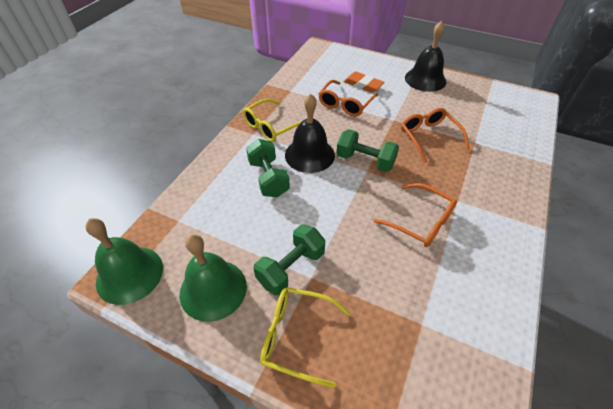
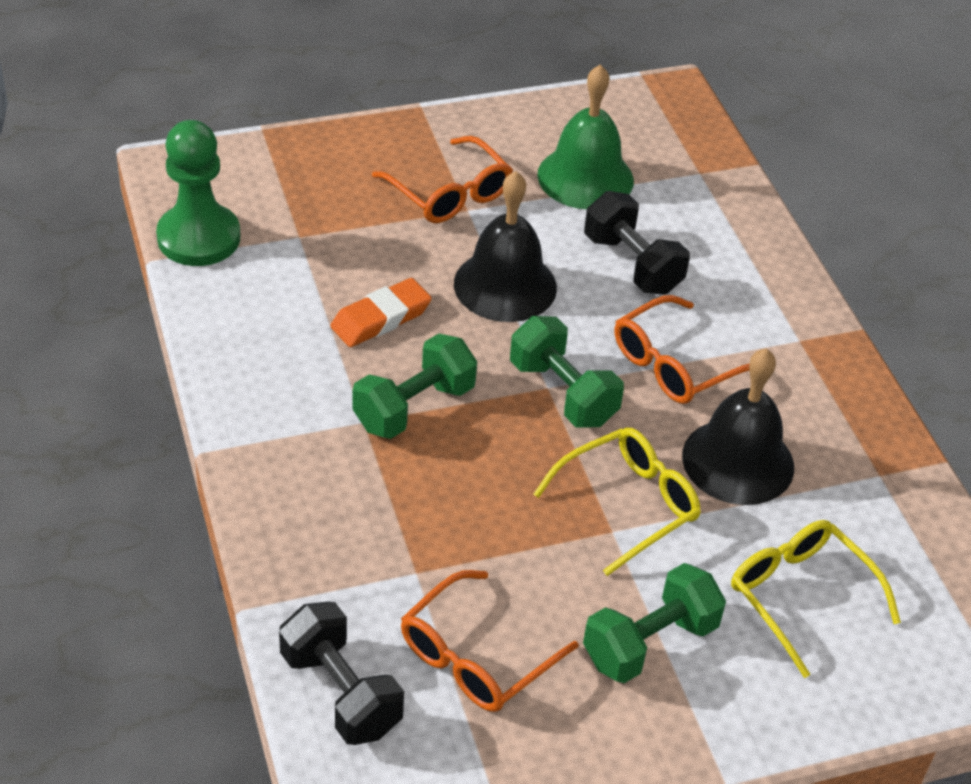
black dumbbell: none = 0 -> [279,602,404,745] [584,191,690,294] = 2
green bell: [85,218,163,305] [179,234,247,322] = 2 -> [537,64,634,209] = 1
green pawn: none = 0 -> [156,120,240,266] = 1

